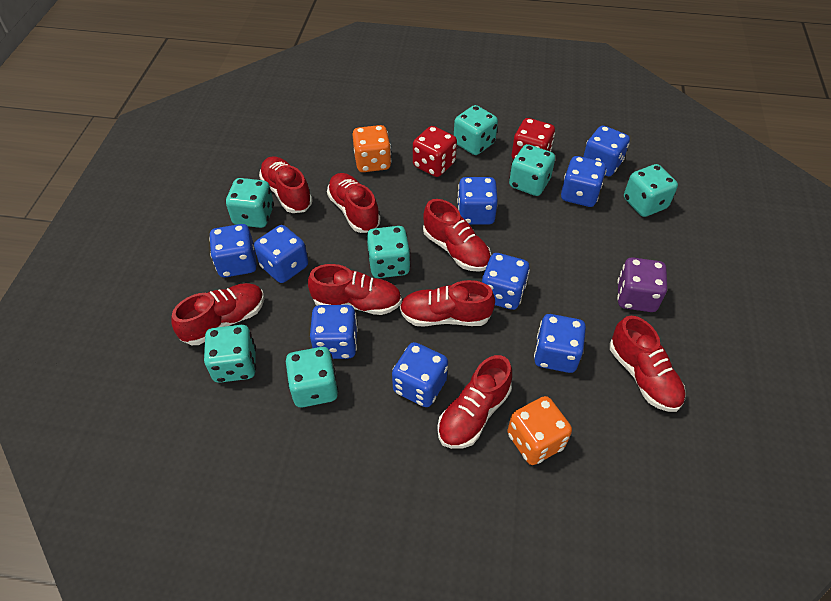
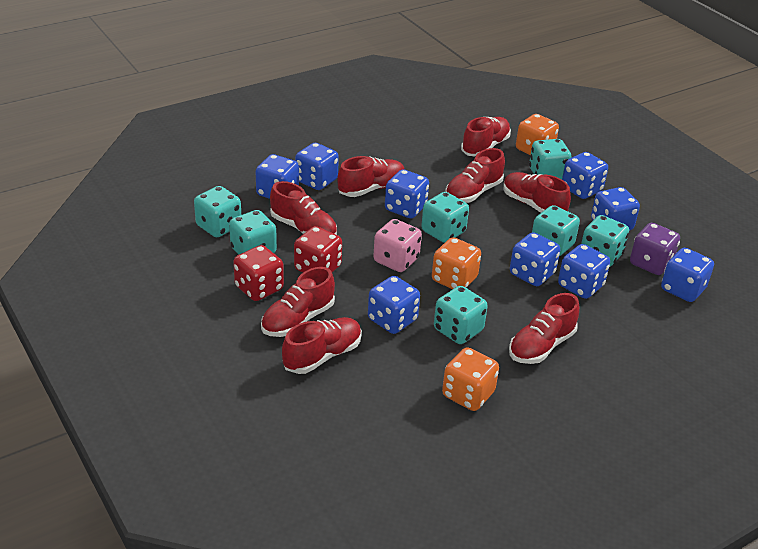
orange dice: [352,125,391,172] [507,396,572,465] = 2 -> [432,237,481,289] [442,347,499,411] [516,114,559,155] = 3
pink dice: none = 0 -> [374,219,422,272] = 1

